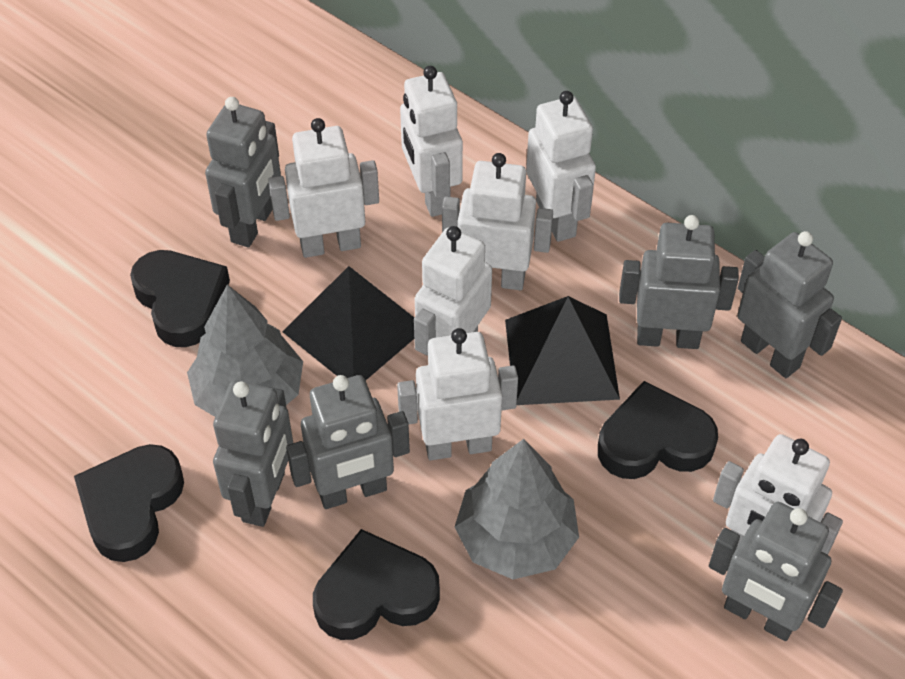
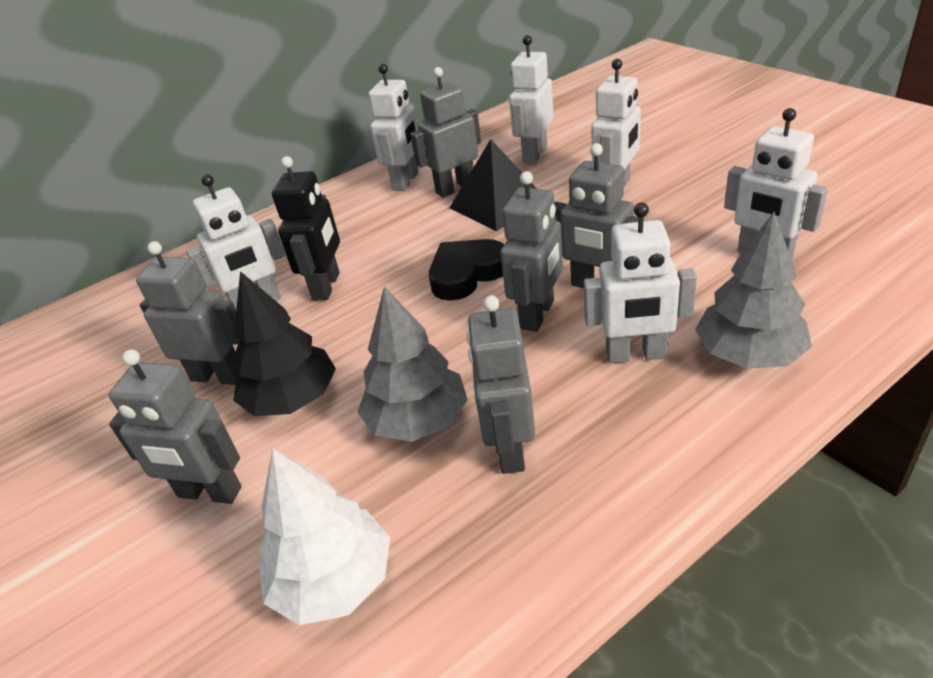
black heart: [74,444,184,562] [130,250,230,347] [313,529,440,640] [598,381,718,479] = 4 -> [429,239,504,301] = 1
black pyramid: [282,266,414,380] [505,296,620,405] = 2 -> [449,139,537,231] = 1
black robot: none = 0 -> [272,156,340,300] = 1
black tree: none = 0 -> [233,271,336,416] = 1
white robot: [268,118,379,258] [397,328,518,460] [400,66,463,217] [414,226,492,355] [442,153,553,290] [526,91,596,242] [713,434,843,555] = 7 -> [186,174,285,309] [368,64,419,191] [509,35,554,164] [584,203,697,363] [591,59,641,186] [724,108,828,260] = 6
white tree: none = 0 -> [259,448,390,626] = 1

